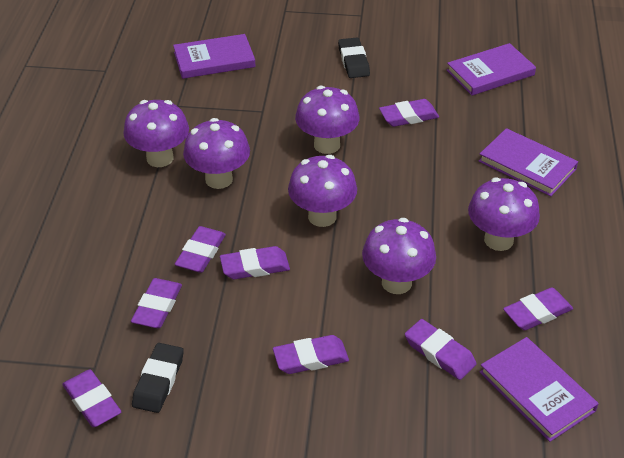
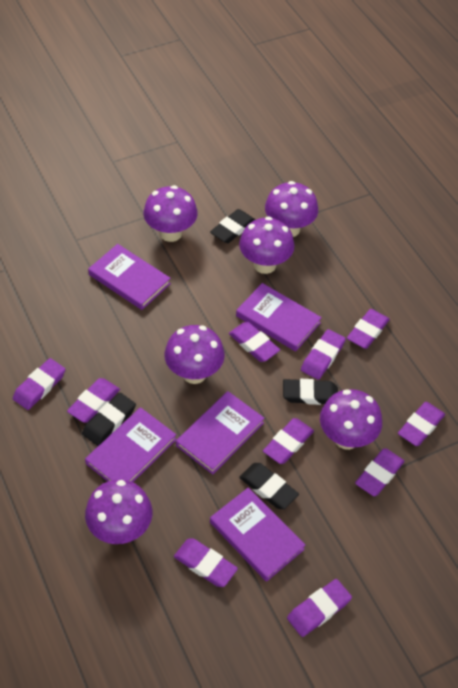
black eraser: [132,343,184,413] [338,37,370,78] = 2 -> [82,393,136,446] [210,209,255,243] [239,463,299,509] [283,379,338,405] = 4
purple book: [173,34,256,79] [447,43,536,96] [479,128,578,196] [479,337,599,442] = 4 -> [85,407,177,482] [88,244,171,310] [176,391,265,474] [210,487,305,582] [236,283,322,352] = 5
purple eraser: [62,369,121,427] [131,278,182,328] [175,226,226,273] [220,246,290,279] [273,335,349,374] [379,99,439,127] [405,319,477,380] [503,288,573,330] = 8 -> [13,358,65,410] [67,378,120,423] [174,539,238,587] [229,322,280,362] [263,418,314,464] [287,579,352,637] [301,329,346,380] [347,309,390,349] [355,448,404,496] [398,402,445,446] = 10

